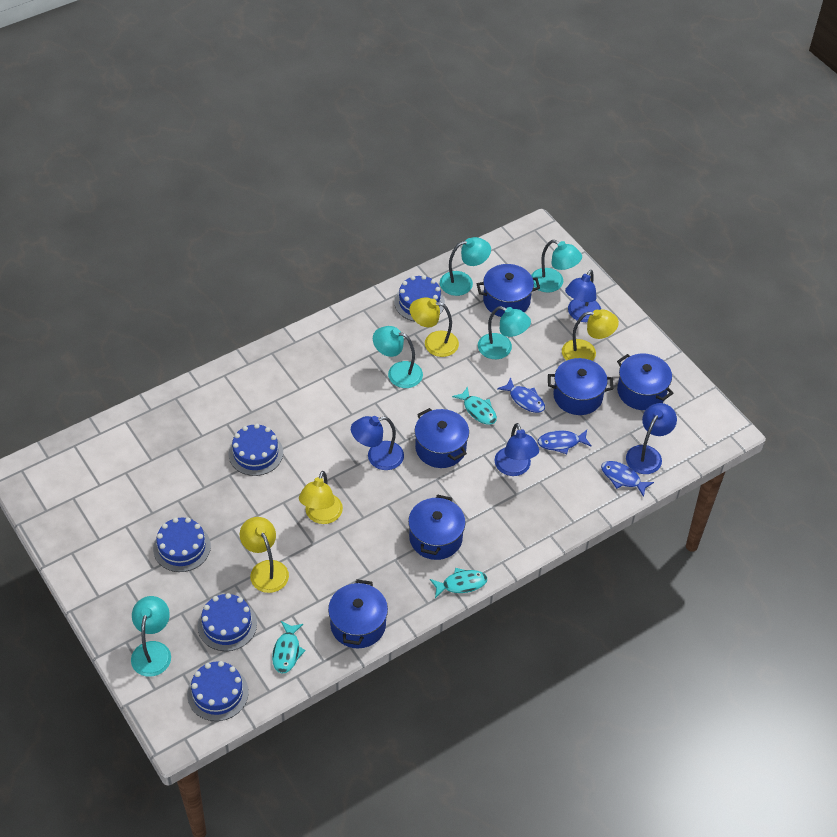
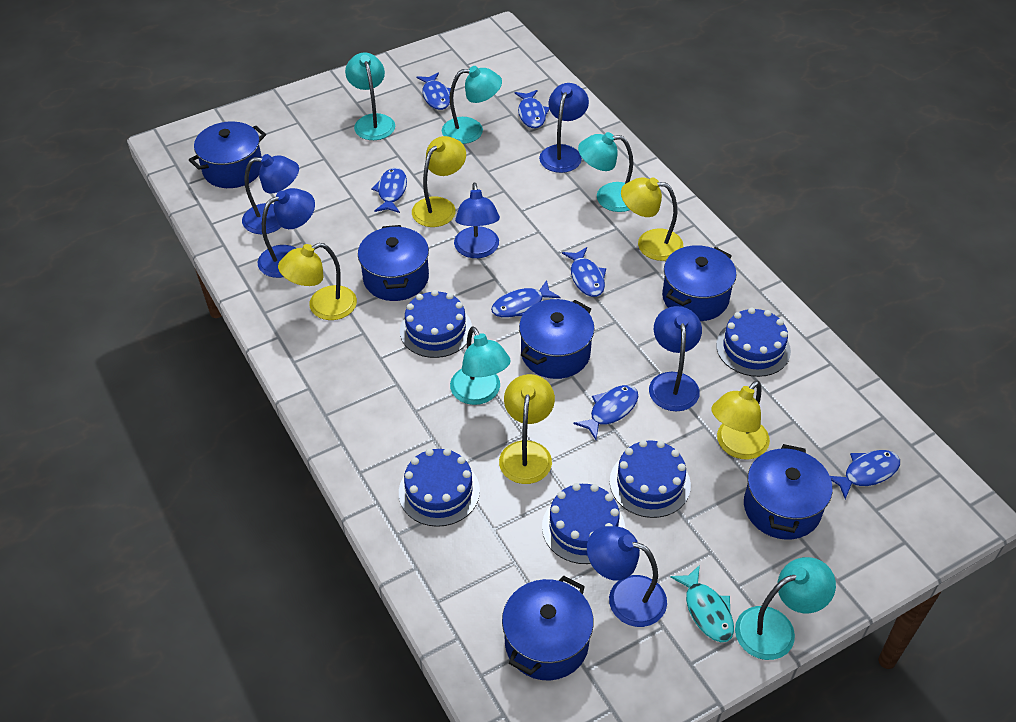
blue fish: [497,377,545,413] [538,430,592,454] [601,461,654,497] = 3 -> [371,168,407,213] [417,73,451,110] [491,280,560,317] [515,90,549,128] [562,247,606,297] [574,385,638,440] [830,450,900,499] = 7
blue lamp: [351,416,404,470] [494,423,539,476] [565,270,601,322] [626,403,677,474] = 4 -> [242,154,299,234] [258,188,315,278] [454,182,500,258] [539,83,589,173] [587,526,667,627] [649,306,702,411] = 6
turquoise fish: [272,621,306,674] [430,568,487,598] [452,386,497,425] = 3 -> [670,565,734,642] = 1
yellow lamp: [240,517,289,593] [299,471,343,524] [409,297,459,357] [562,309,619,361] = 4 -> [278,243,357,320] [412,136,466,227] [499,374,555,484] [621,177,683,261] [711,380,770,460] = 5

